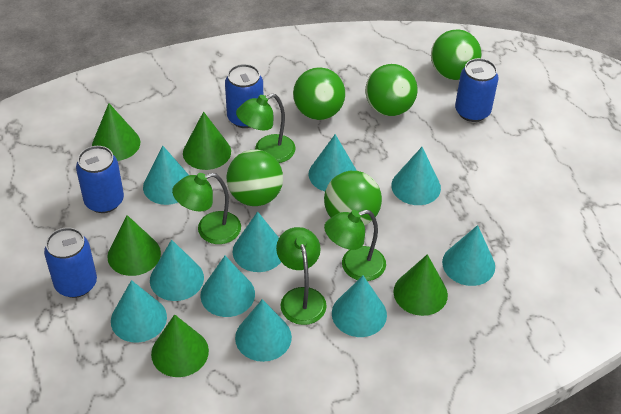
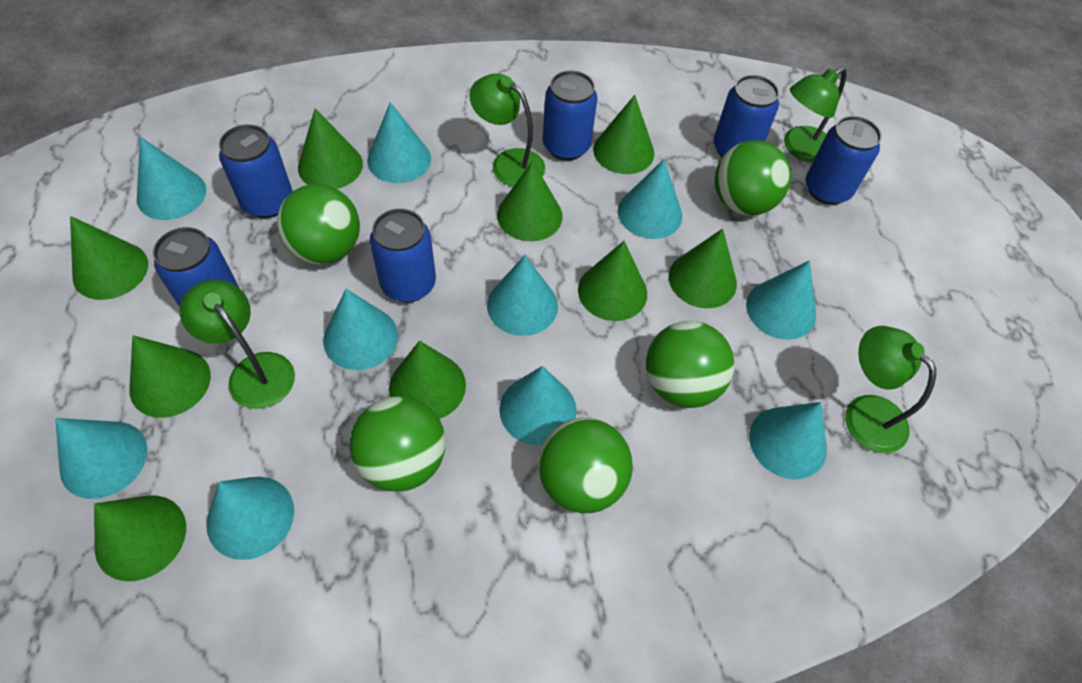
blue can: [44,227,97,298] [76,146,124,213] [225,64,263,128] [455,58,499,122] = 4 -> [153,227,239,307] [219,125,292,218] [370,209,436,302] [543,71,598,161] [713,75,779,157] [806,116,882,205] = 6
green cone: [92,103,140,161] [107,215,161,276] [151,314,209,377] [183,112,231,170] [394,254,448,316] = 5 -> [70,216,148,300] [94,496,186,581] [129,335,211,418] [298,108,363,189] [389,341,466,419] [497,161,562,241] [578,241,647,321] [593,95,654,174] [669,229,737,308] = 9

